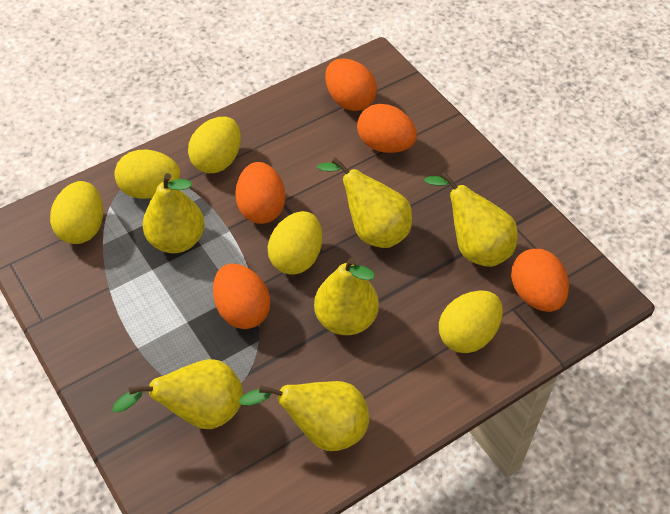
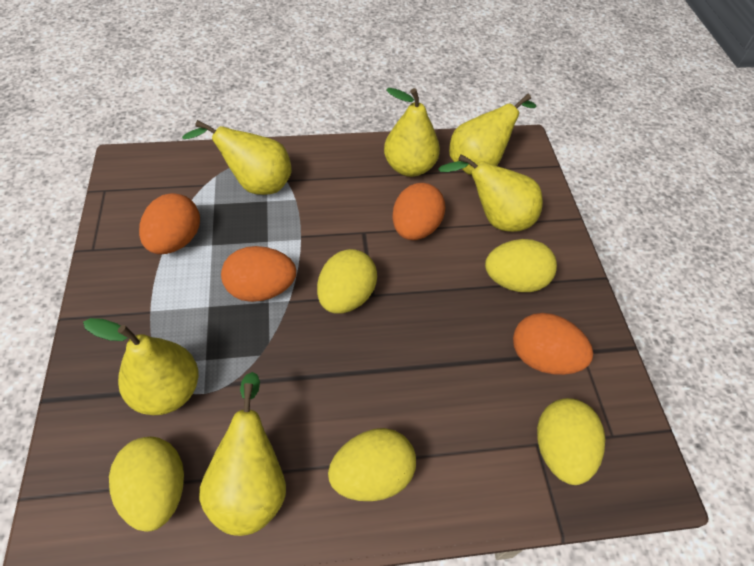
orange egg: [213,263,270,329] [235,162,286,224] [325,58,377,111] [357,104,417,153] [511,249,569,312] = 5 -> [139,193,200,254] [221,246,296,302] [392,183,446,240] [513,313,593,375] = 4

